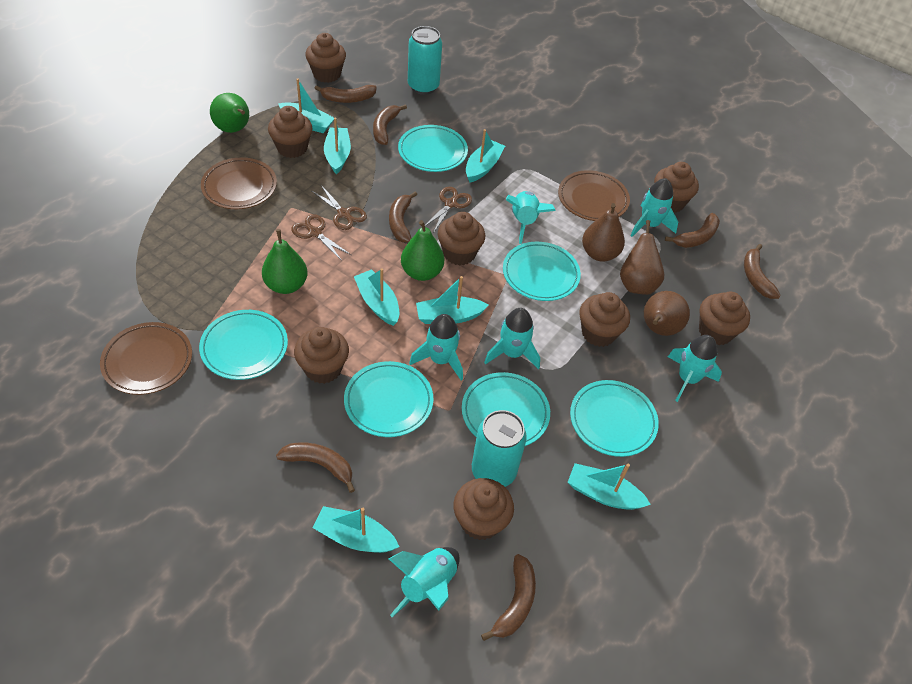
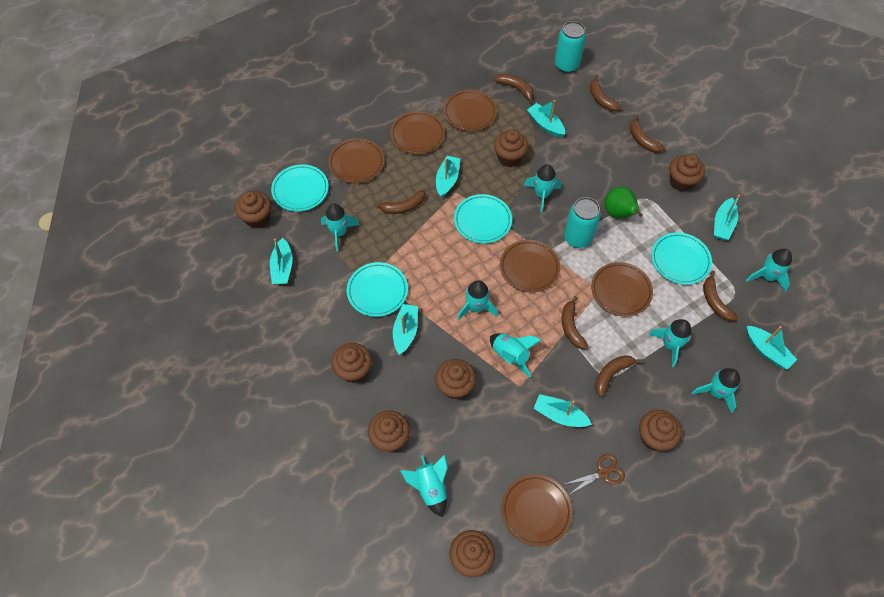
brown pear: [582,203,625,262] [620,220,665,295] [644,291,690,336] = 3 -> none = 0
brown plate: [100,322,192,395] [201,157,277,209] [558,170,630,221] = 3 -> [328,138,384,184] [390,111,445,155] [443,90,497,132] [500,240,560,292] [501,474,572,547] [591,262,653,317] = 6
brown scissors: [291,214,351,261] [312,185,367,230] [425,187,472,232] = 3 -> [565,454,625,494] = 1
green pear: [210,93,249,133] [262,229,307,294] [401,220,444,281] = 3 -> [605,186,643,218] = 1
turquoise plate: [199,310,288,380] [344,361,433,437] [398,125,468,172] [462,372,550,446] [503,242,581,301] [570,380,659,457] = 6 -> [271,164,329,212] [347,262,408,317] [454,194,512,244] [651,232,712,285] = 4
turquoise rocket: [389,547,460,617] [409,314,463,380] [484,308,540,370] [506,191,556,244] [630,178,678,237] [668,335,722,402] = 6 -> [321,204,359,252] [400,454,448,517] [457,280,498,320] [490,333,541,378] [524,164,561,213] [648,319,692,367] [692,368,740,413] [746,249,792,292] = 8

